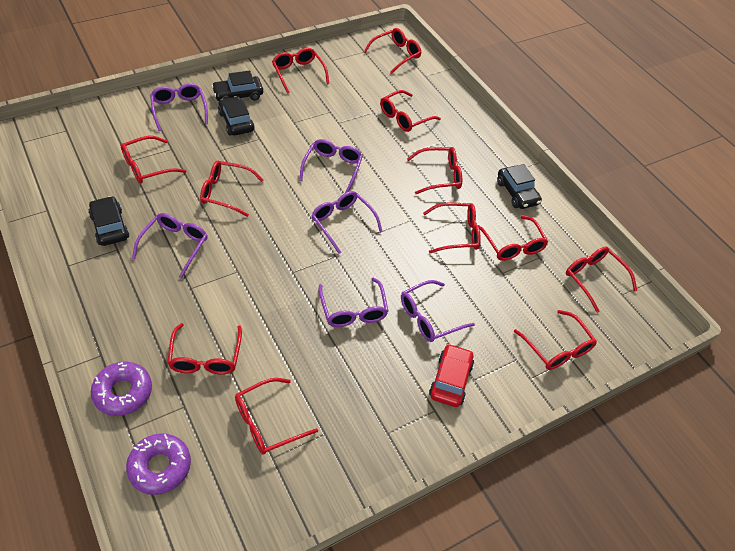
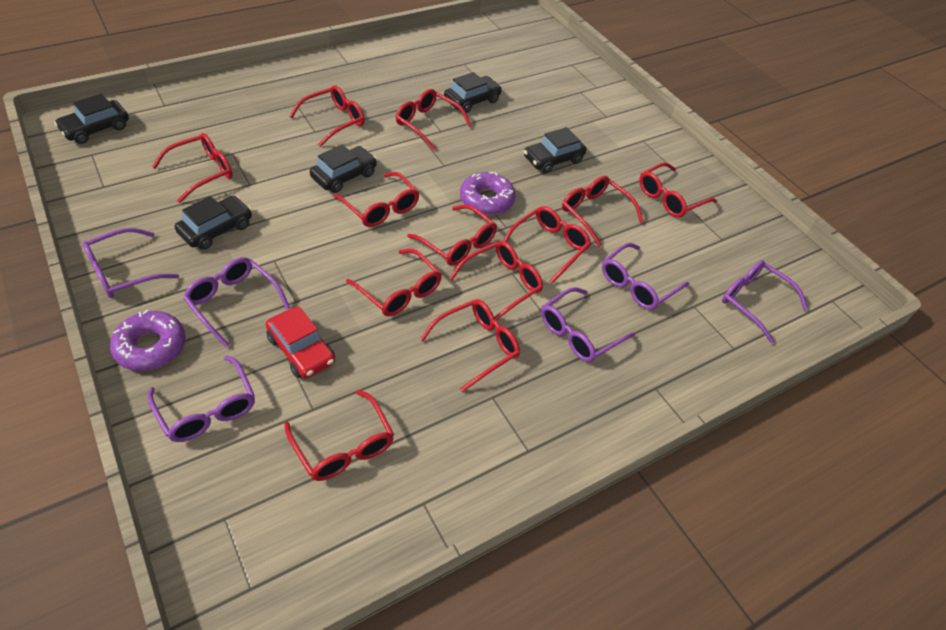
black car: [88,196,129,246] [212,70,263,101] [218,96,255,136] [497,164,542,209] = 4 -> [54,93,129,144] [175,196,252,250] [310,145,377,193] [444,72,502,113] [524,127,586,174] = 5

